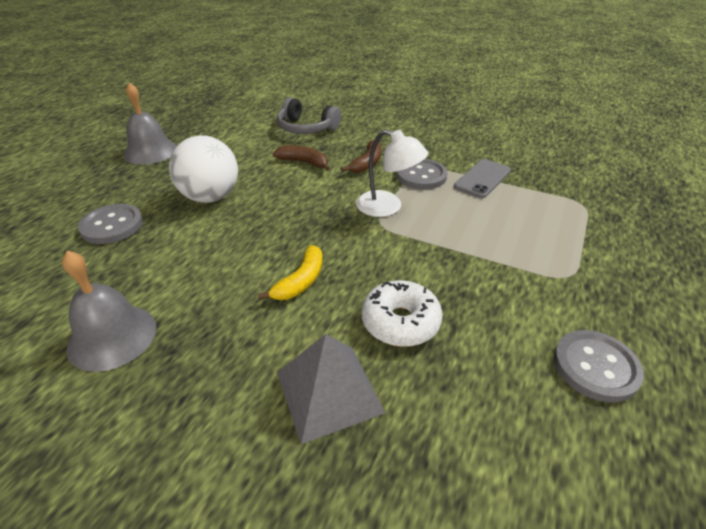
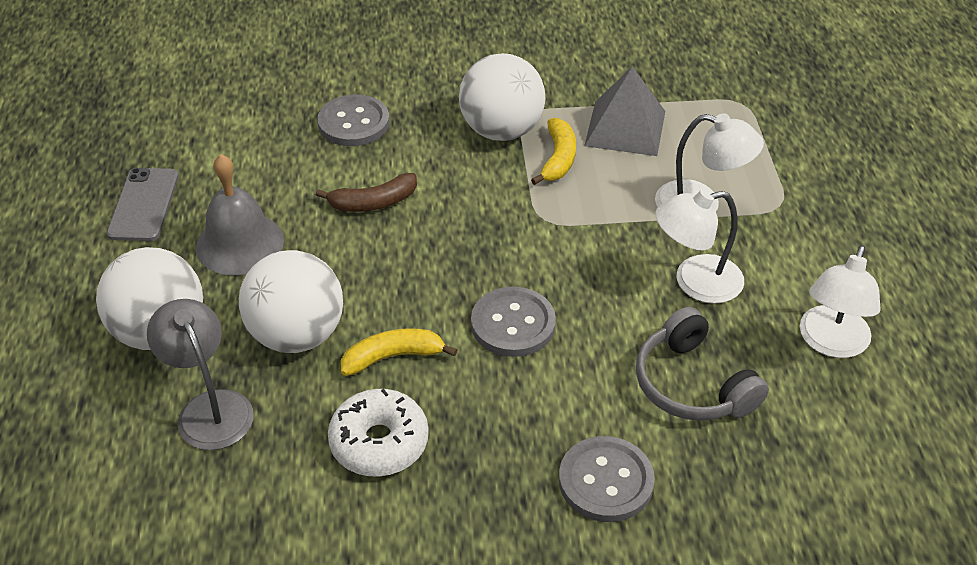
brown banana: [273,145,330,171] [341,140,381,173] = 2 -> [316,173,417,212] = 1
grey bell: [62,250,156,372] [124,83,177,164] = 2 -> [196,154,284,275] = 1
grey lamp: none = 0 -> [147,299,253,450] = 1
white ball: [169,135,238,203] = 1 -> [96,247,203,350] [239,250,343,353] [459,53,546,141] = 3
white lamp: [356,129,428,217] = 1 -> [655,113,764,211] [655,189,744,304] [800,245,881,358] = 3
yellow banana: [258,245,322,300] = 1 -> [341,328,457,376] [531,118,576,185] = 2

